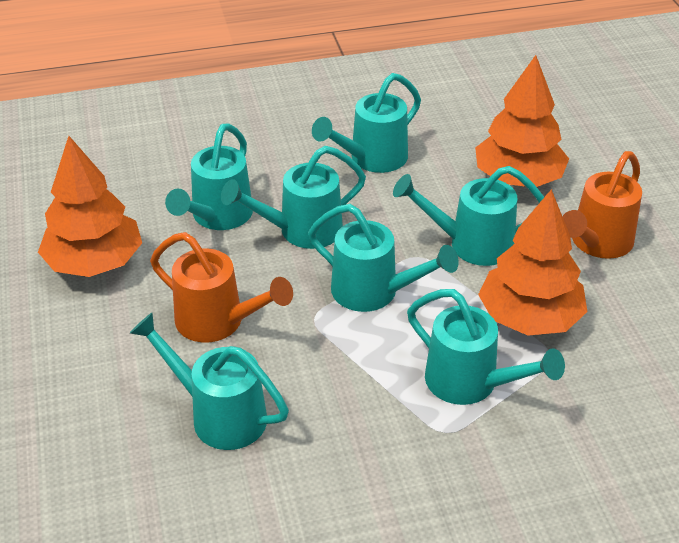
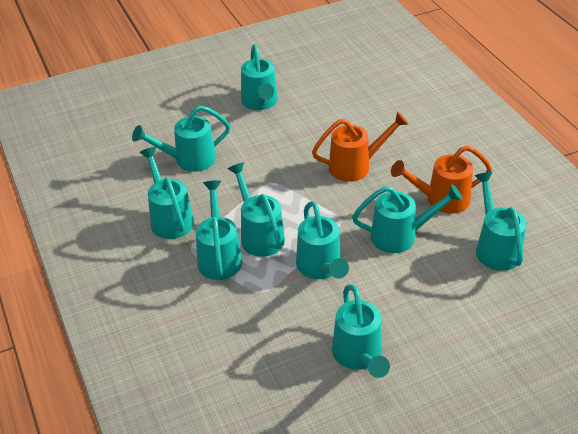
orange tree: [38,136,142,277] [475,55,569,187] [478,189,587,336] = 3 -> none = 0
turquoise watering can: [130,313,289,450] [165,123,253,230] [221,146,366,249] [308,204,459,312] [312,73,421,173] [393,166,544,266] [407,289,565,405] = 7 -> [132,105,230,172] [139,147,194,239] [196,180,242,280] [227,162,285,257] [241,44,278,110] [296,201,349,279] [332,284,390,378] [352,184,463,253] [474,172,527,271] = 9

